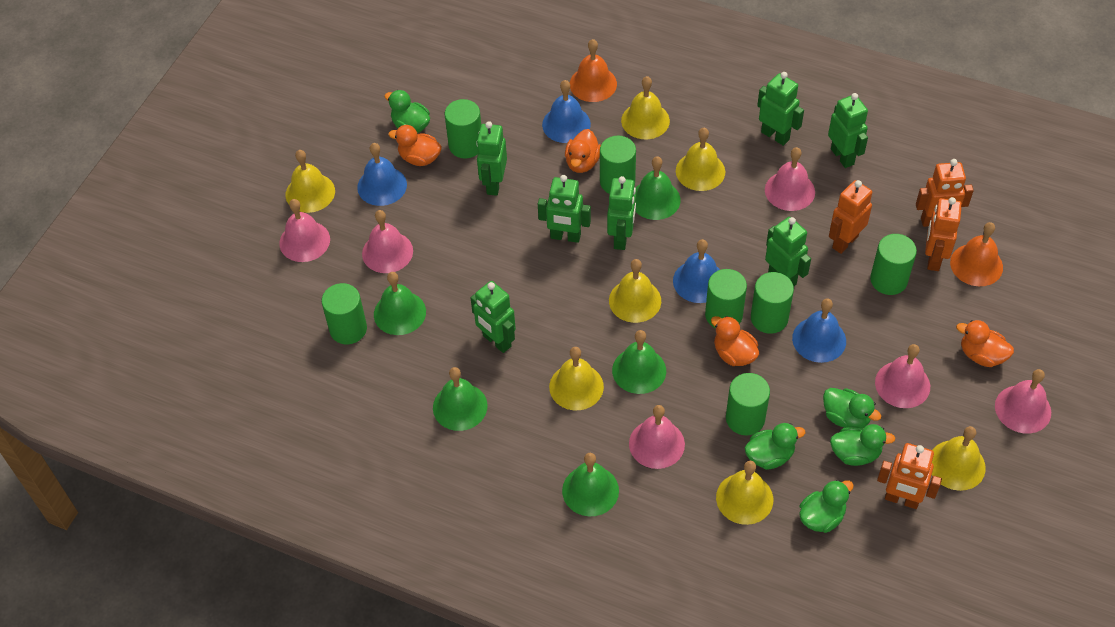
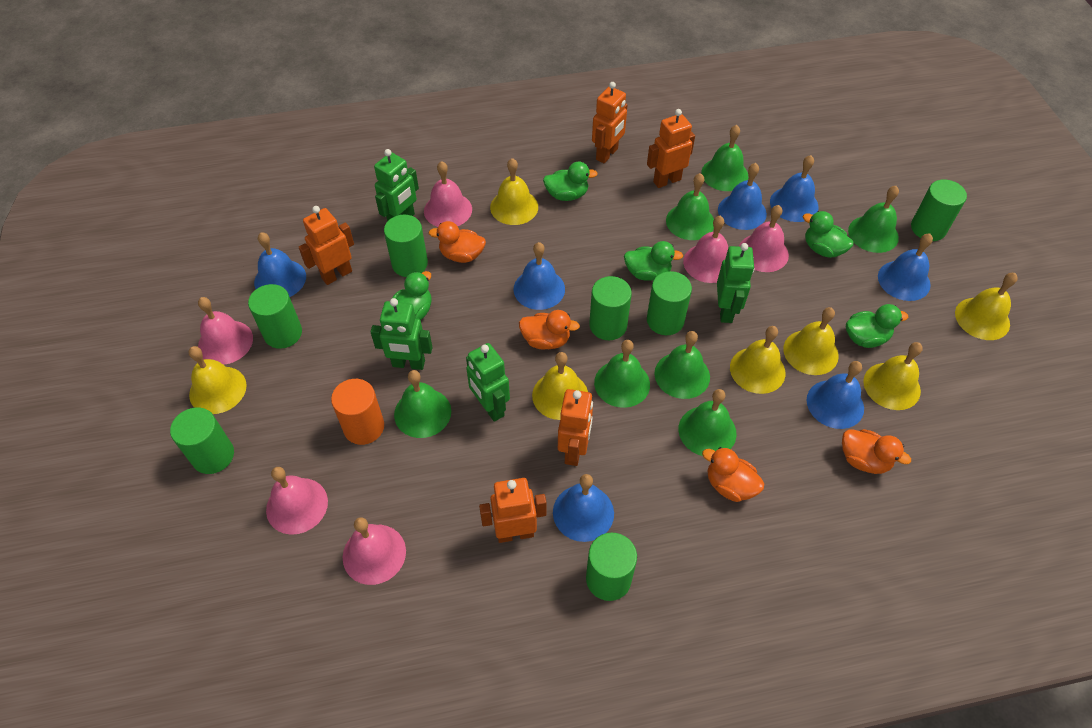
blue bell: [357,143,407,206] [542,80,591,143] [673,239,720,303] [792,299,846,363] = 4 -> [254,232,306,297] [514,242,565,310] [553,474,614,542] [718,163,767,230] [770,155,818,222] [806,361,864,429] [878,233,933,301] = 7
green bell: [374,272,426,335] [433,367,488,431] [562,453,619,516] [612,330,666,394] [636,156,681,220] = 5 -> [394,370,451,438] [594,340,650,408] [654,331,710,399] [666,173,714,240] [679,389,737,456] [701,125,748,191] [848,186,899,253] = 7
green robot: [471,281,516,353] [476,121,507,196] [538,175,591,243] [607,176,636,250] [757,72,804,146] [765,217,811,286] [828,93,868,168] = 7 -> [370,298,433,370] [374,149,419,222] [466,343,510,422] [717,243,754,323] = 4
orange bell: [570,39,617,102] [950,222,1003,286] = 2 -> none = 0
orange cylinder: none = 0 -> [331,379,384,445] = 1
orange robot: [829,180,872,254] [877,443,942,509] [916,159,974,227] [925,197,962,271] = 4 -> [299,206,354,285] [479,478,546,543] [558,389,593,466] [592,82,628,163] [647,109,695,188] = 5

